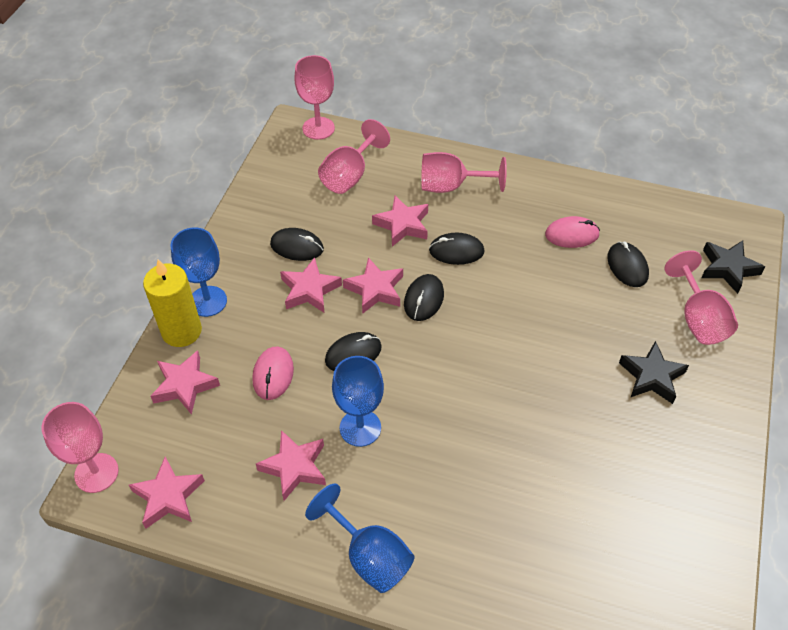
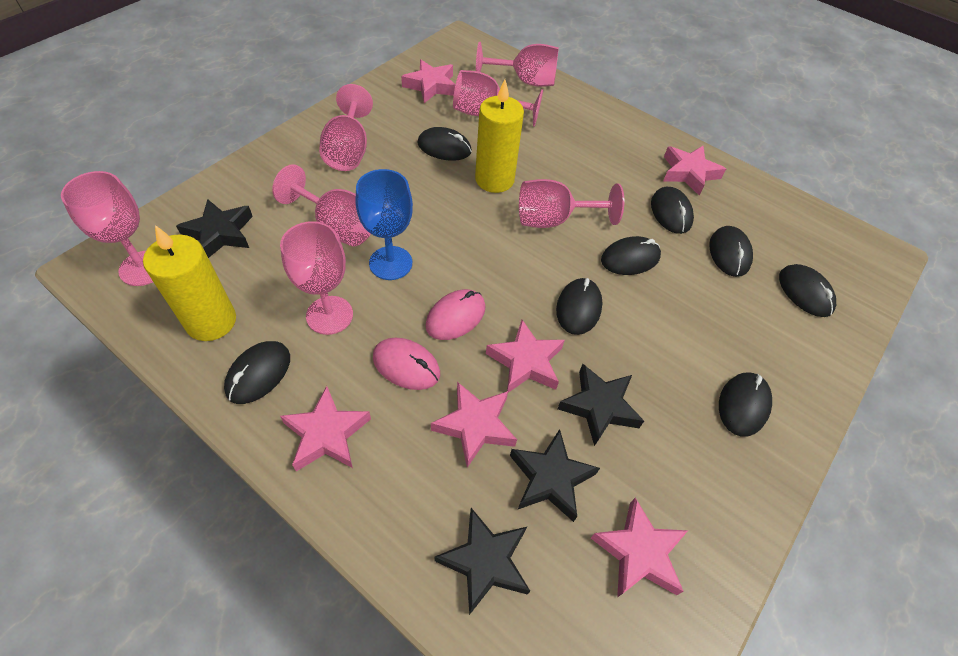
black mouse: [270,228,324,261] [325,332,382,371] [404,274,444,321] [429,233,485,265] [607,242,649,287] = 5 -> [224,341,290,404] [417,127,472,161] [556,278,602,335] [601,236,661,275] [651,187,694,234] [709,226,753,277] [719,373,772,437] [779,264,836,317] = 8
black star: [619,341,689,404] [701,240,765,294] = 2 -> [176,199,253,258] [434,508,530,615] [510,429,600,522] [558,364,644,446] = 4
blue goblet: [171,227,227,317] [305,483,414,593] [332,356,384,447] = 3 -> [356,169,413,280] = 1
pink goblet: [41,402,119,493] [294,55,335,140] [318,119,390,194] [421,152,507,193] [665,250,738,345] = 5 -> [61,171,153,286] [272,164,371,246] [280,221,353,335] [319,84,373,171] [453,70,543,127] [476,42,559,87] [519,179,624,228] = 7
yellow candle: [143,259,202,347] = 1 -> [143,225,236,341] [475,79,524,193] = 2

